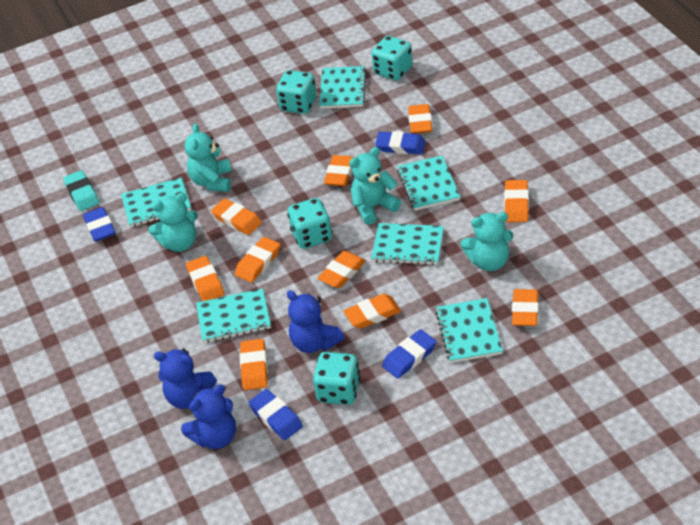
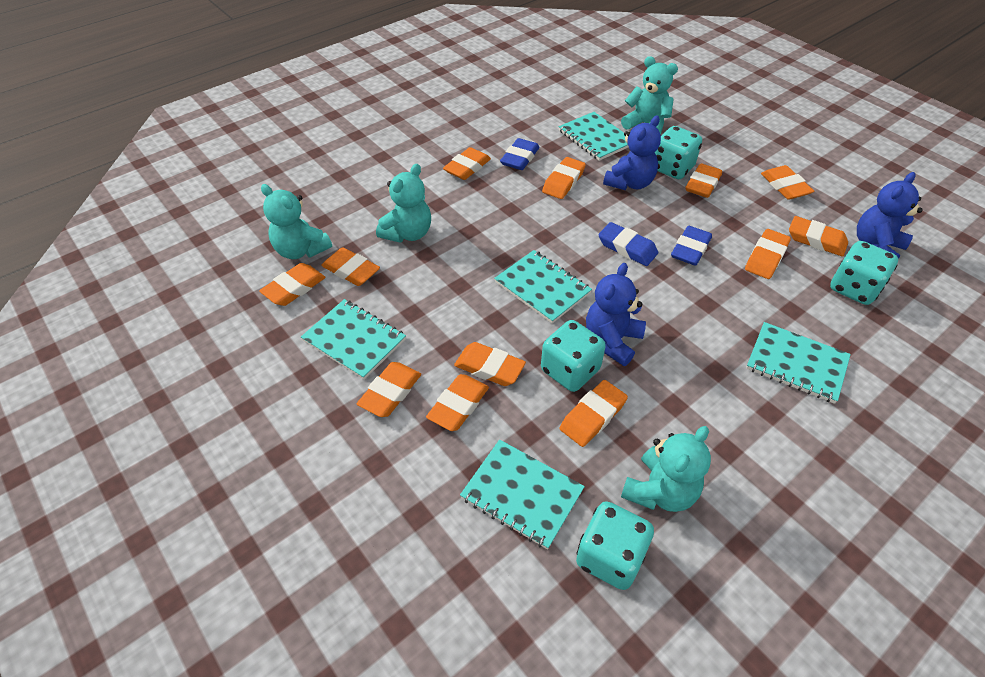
blue eraser: [83,207,115,242] [248,389,303,440] [375,131,426,154] [382,329,437,379] = 4 -> [500,138,540,170] [598,222,658,266] [671,226,712,266] = 3
orange eraser: [186,256,224,301] [211,198,262,235] [235,237,280,283] [240,339,268,390] [317,251,366,288] [324,155,354,186] [344,294,401,329] [408,104,432,134] [504,180,529,222] [512,289,539,326] = 10 -> [259,263,325,306] [321,247,380,286] [357,362,421,417] [426,374,489,431] [443,147,491,180] [454,342,526,386] [542,157,586,199] [560,380,628,447] [685,164,722,198] [745,229,791,279] [761,165,814,200] [789,216,848,257] = 12
turquoise eraser: [63,170,99,211] = 1 -> none = 0
turquoise notebook: [121,177,191,227] [196,288,271,343] [319,66,367,109] [371,223,444,265] [397,155,461,211] [435,298,503,363] = 6 -> [301,299,406,380] [460,439,585,550] [494,250,592,324] [559,112,629,161] [746,322,851,404] = 5

